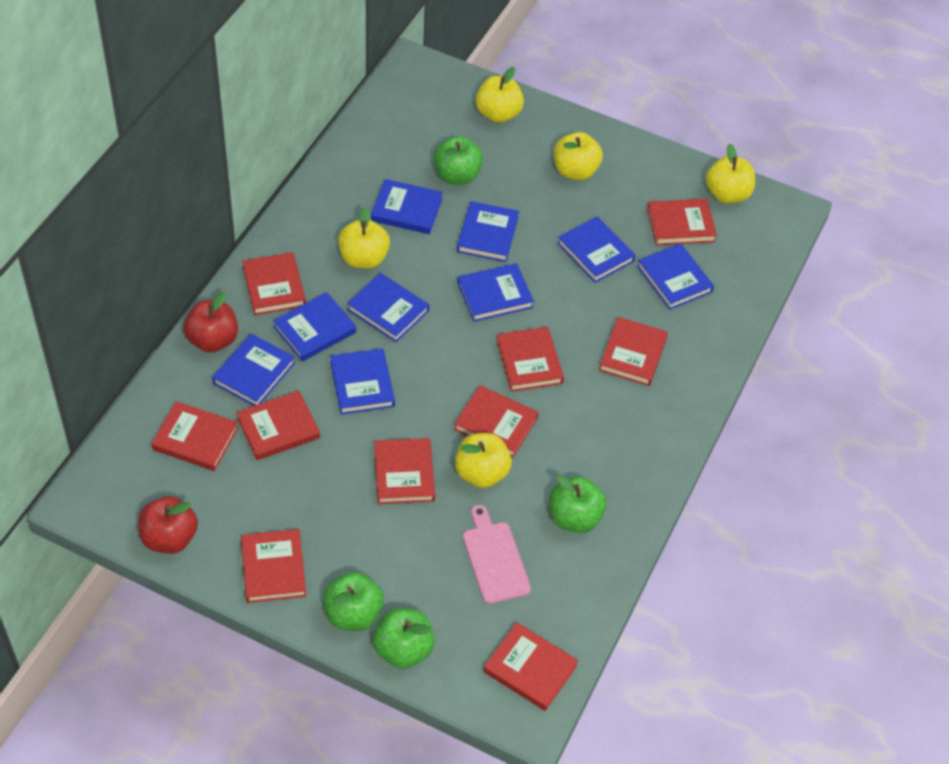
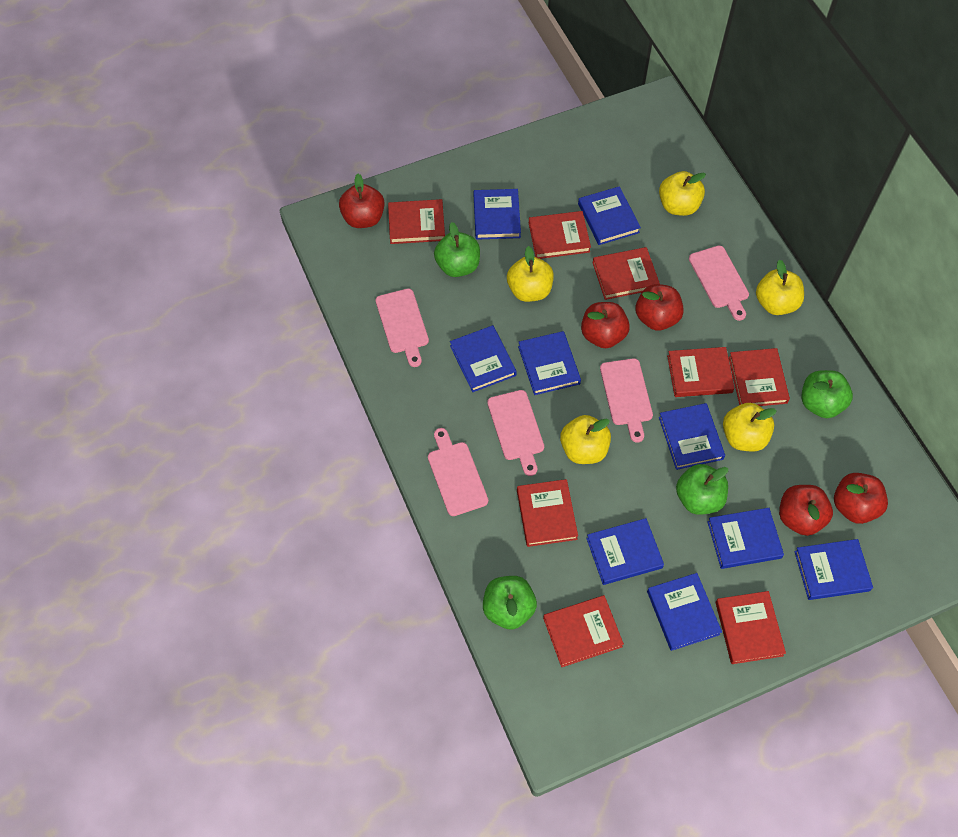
pink cutting board: [463,505,531,604] = 1 -> [375,289,429,367] [428,428,488,516] [487,390,544,476] [600,358,653,442] [689,246,749,321] = 5
red apple: [138,496,198,554] [183,292,238,353] = 2 -> [339,174,385,228] [581,302,630,348] [635,284,684,331] [779,485,833,536] [834,473,888,524] = 5
red book: [151,401,238,471] [236,391,320,460] [241,529,306,603] [242,252,306,315] [374,438,435,504] [454,385,539,457] [483,622,578,711] [496,327,564,392] [599,317,668,386] [647,199,717,245] = 10 -> [388,199,445,244] [517,479,578,547] [529,211,591,259] [543,595,624,667] [593,247,660,300] [667,347,735,397] [715,591,786,664] [729,348,790,406] = 8

